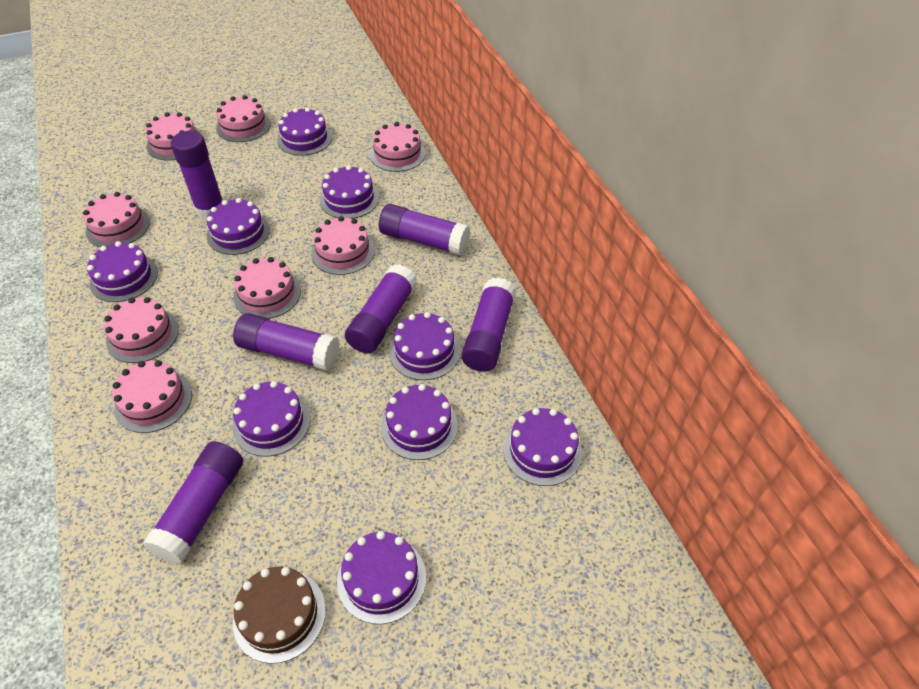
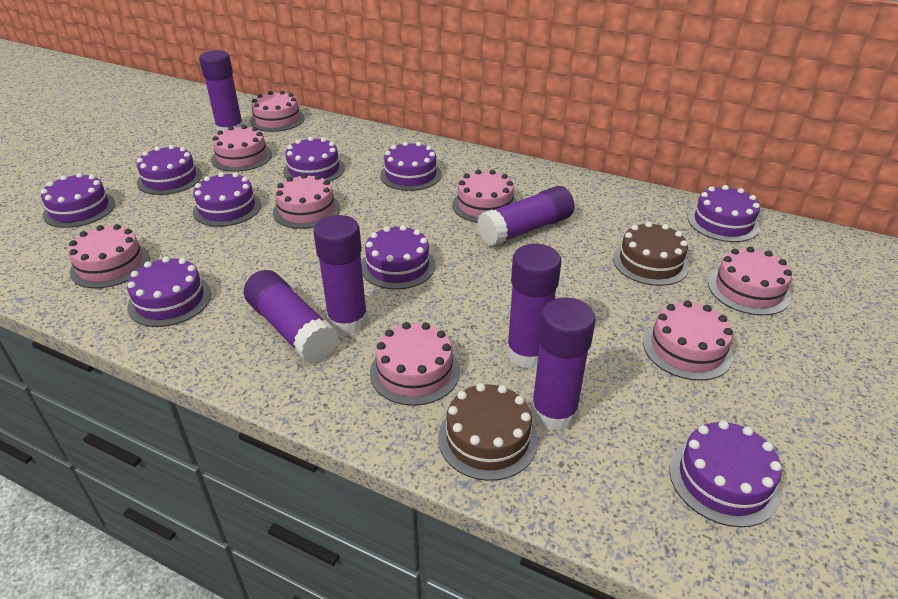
brown cake: [233,567,326,664] = 1 -> [438,383,538,481] [613,222,689,286] = 2

